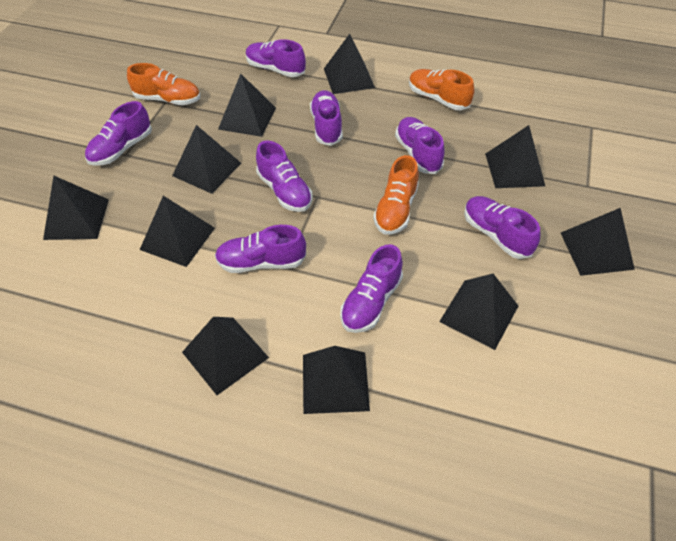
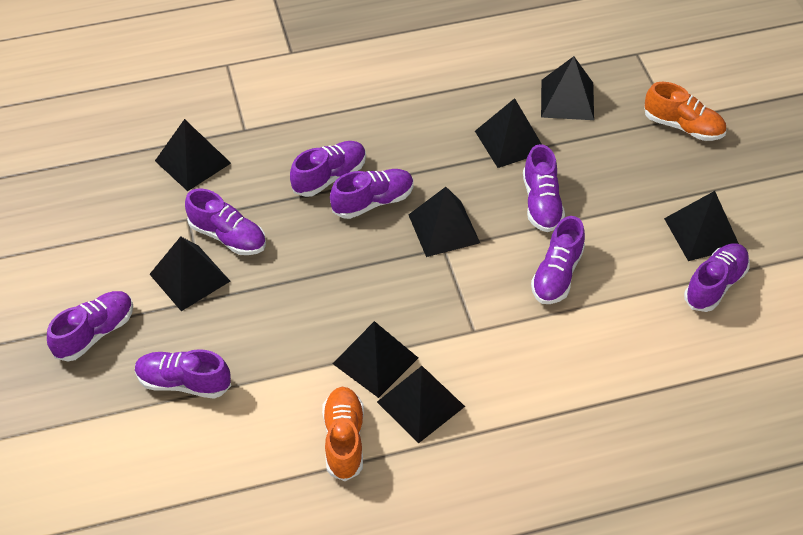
black pyramid: [43,176,109,240] [140,196,215,267] [172,125,241,194] [182,317,269,395] [218,73,276,137] [303,346,370,414] [324,34,375,94] [439,274,518,350] [485,125,545,188] [561,208,635,276] = 10 -> [150,236,230,311] [155,119,231,191] [332,321,418,398] [377,366,465,443] [408,187,480,257] [475,98,542,168] [541,56,594,120] [664,191,739,261] = 8
orange shoe: [127,63,200,105] [373,155,419,234] [409,69,474,110] = 3 -> [322,387,364,481] [644,82,726,141] = 2

